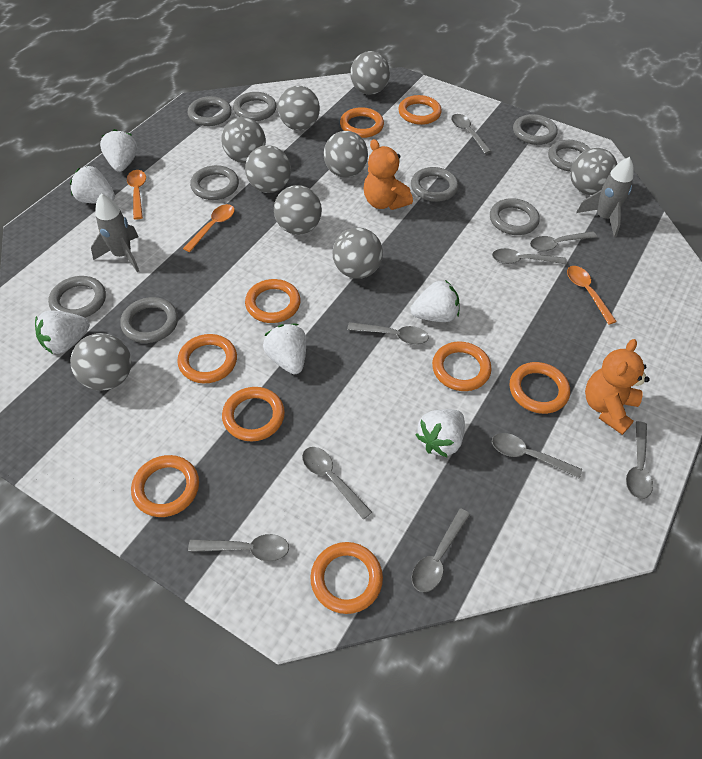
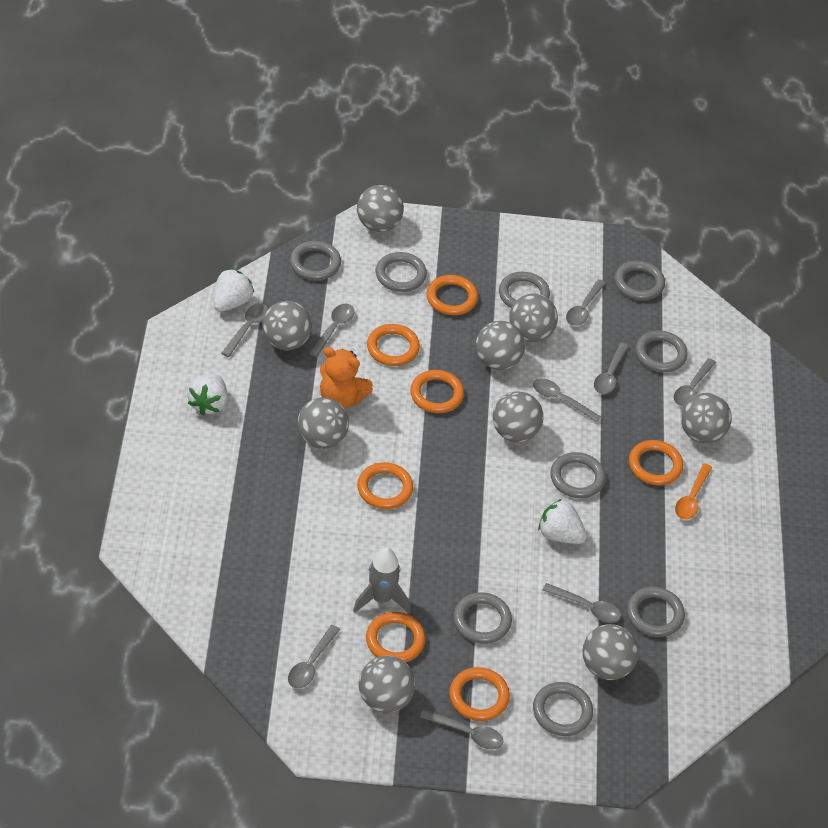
grey rocket: [91,194,139,272] [576,157,633,237] = 2 -> [353,548,411,614] = 1
orange ring: [131,455,199,517] [177,334,237,383] [222,387,285,441] [245,279,301,323] [310,542,383,614] [340,107,384,138] [398,95,442,125] [432,342,492,391] [510,362,570,414] = 9 -> [357,462,413,509] [366,612,425,662] [367,324,420,366] [410,370,464,413] [426,275,478,315] [449,667,510,721] [629,440,683,485] = 7
orange spoon: [127,170,146,220] [183,204,235,252] [567,266,617,325] = 3 -> [675,463,712,520] = 1
orange teddy bear: [364,139,413,210] [585,339,650,435] = 2 -> [320,347,373,409] = 1
white strawberry: [35,310,90,354] [70,166,115,203] [100,129,137,172] [263,324,306,374] [410,280,460,322] [416,409,465,457] = 6 -> [187,374,227,415] [213,268,254,312] [538,499,587,544] = 3

